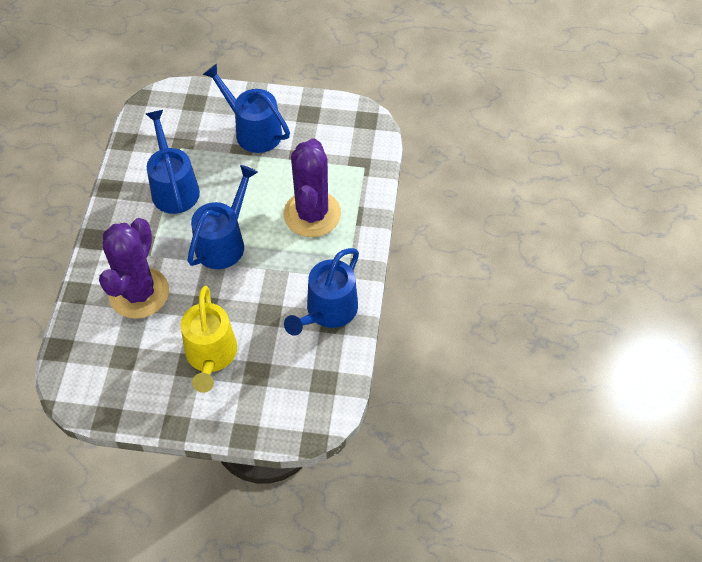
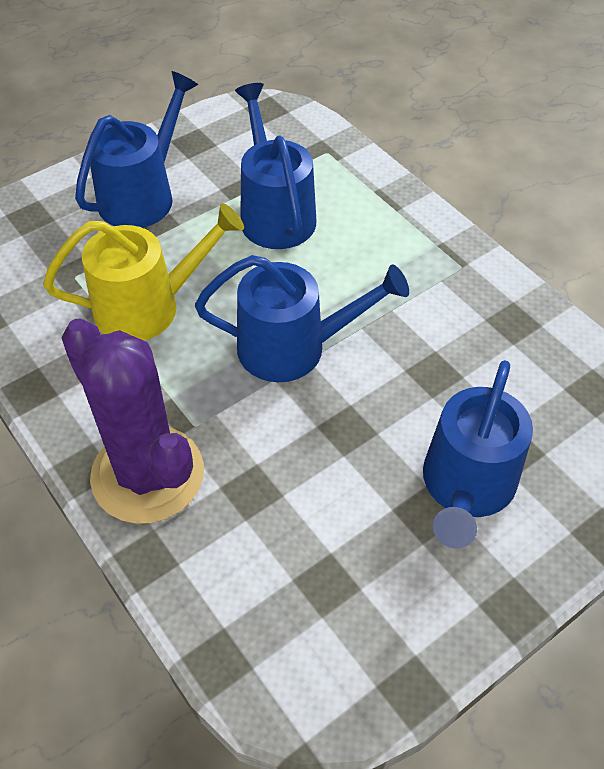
purple cactus: [99,218,169,319] [284,138,341,237] = 2 -> [61,318,204,524] = 1

